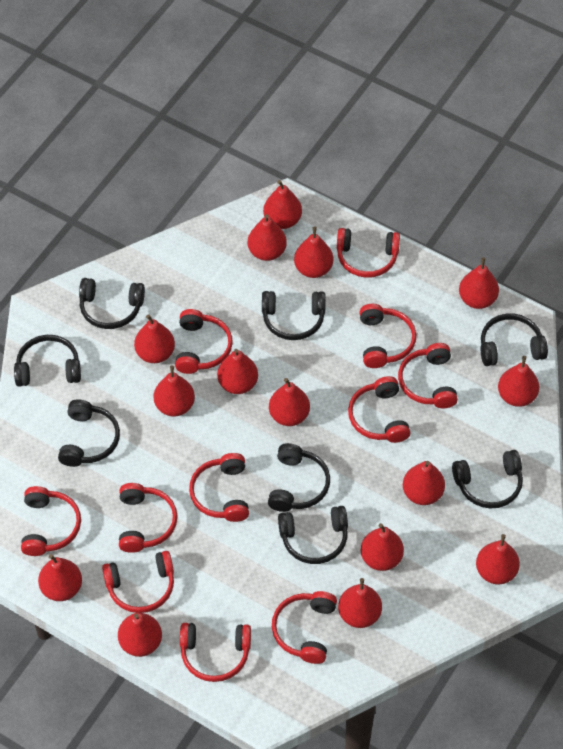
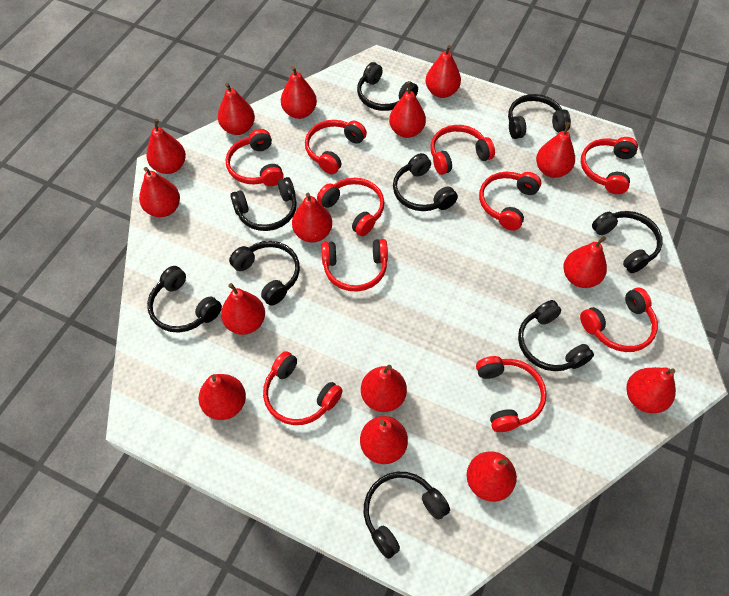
black headphones: [14,335,81,387] [58,399,120,467] [79,278,145,329] [262,291,326,340] [268,443,330,512] [278,506,348,564] [452,450,523,509] [481,313,548,366] = 8 -> [147,266,222,332] [229,241,300,306] [230,177,297,231] [357,62,418,111] [364,472,450,559] [393,153,458,211] [508,94,571,139] [518,300,594,371] [592,211,663,273] = 9
red headphones: [21,486,81,556] [102,551,174,613] [119,483,178,553] [175,309,233,374] [180,623,251,682] [189,453,249,522] [272,591,337,664] [337,228,400,278] [348,376,410,443] [360,304,416,368] [398,343,458,408] = 11 -> [226,129,284,186] [263,351,343,425] [305,120,367,174] [317,178,384,236] [321,239,388,292] [431,125,495,175] [476,356,547,432] [479,172,541,231] [580,288,658,352] [581,137,638,194] = 10

